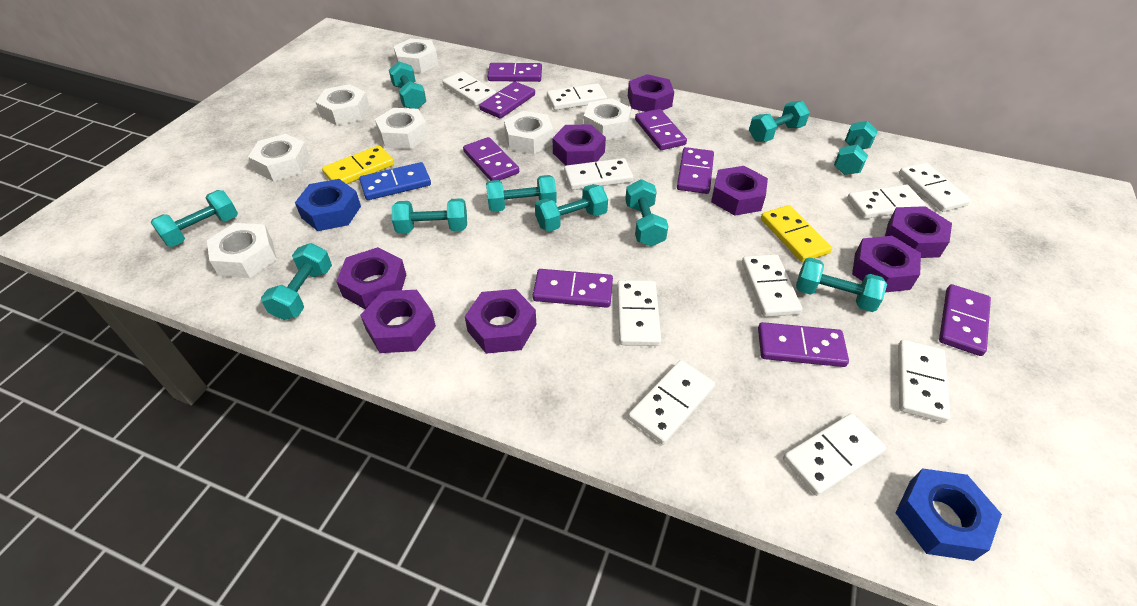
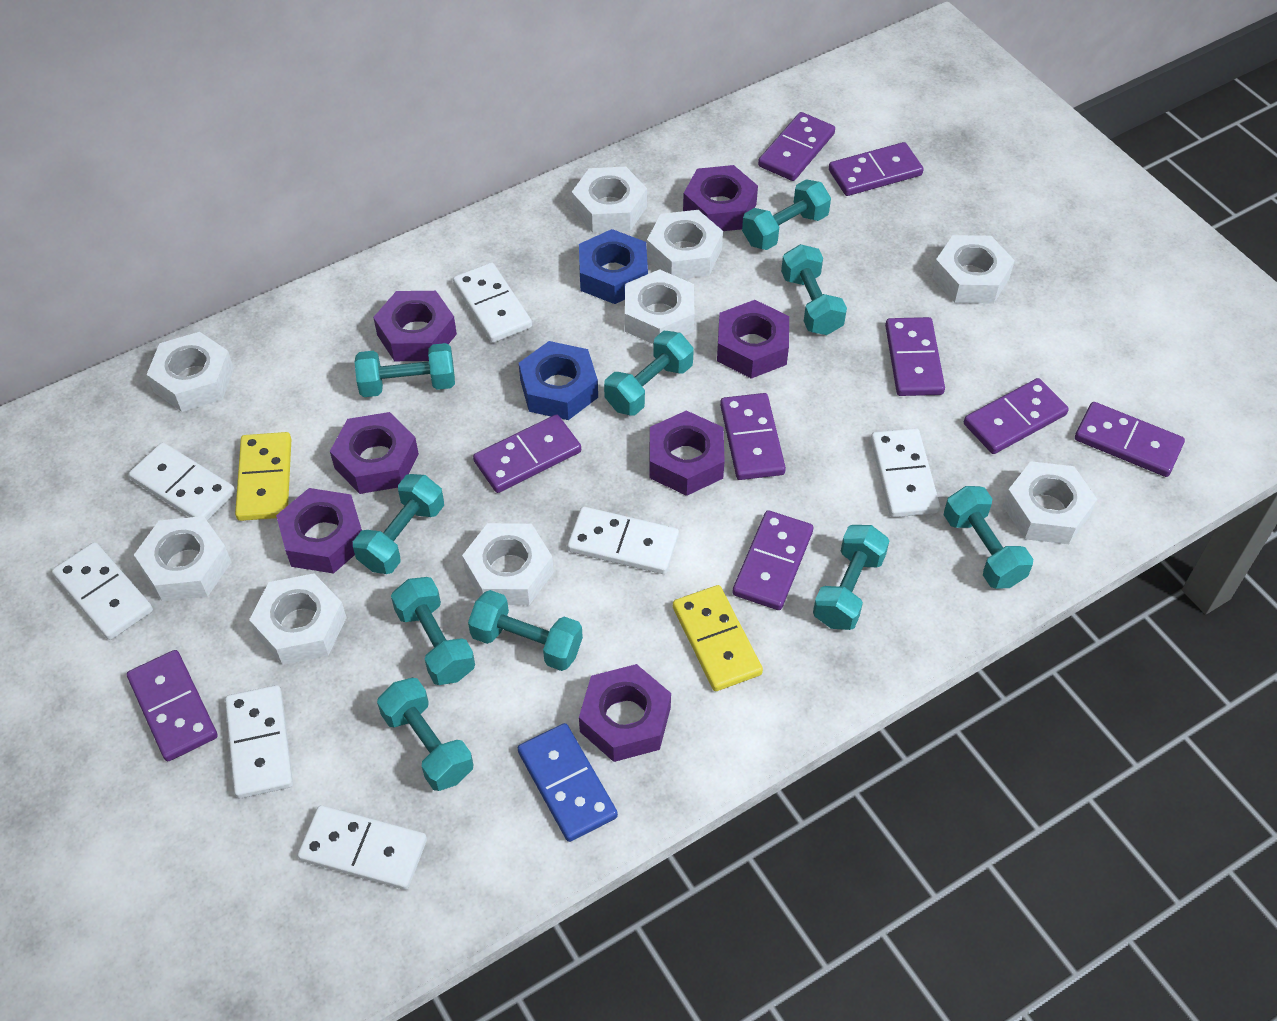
purple domino: [463,137,519,181] [479,81,535,119] [487,63,542,82] [533,269,613,308] [635,109,687,150] [677,147,714,194] [758,322,849,367] [939,284,991,356] = 8 -> [127,650,218,761] [473,414,581,493] [720,393,786,480] [733,510,813,610] [758,112,835,181] [829,142,924,196] [885,317,945,396] [964,378,1069,454] [1075,402,1185,477] = 9
purple nut: [336,247,406,309] [360,290,436,353] [465,289,536,354] [553,124,606,166] [628,74,674,112] [711,166,768,216] [852,236,921,292] [885,206,952,258] = 8 -> [276,488,362,574] [330,412,419,494] [373,291,457,361] [579,664,671,762] [650,410,725,496] [683,165,758,231] [717,300,789,379] = 7
white domino: [442,71,496,106] [547,83,607,110] [564,158,633,190] [617,280,661,346] [628,360,715,445] [742,254,802,317] [783,413,886,496] [847,185,926,219] [898,340,950,423] [899,162,971,212] = 10 -> [52,542,153,640] [129,442,236,521] [225,685,293,798] [298,805,427,890] [453,262,532,343] [567,507,679,574] [871,428,940,517] = 7
white nut: [207,223,277,278] [248,134,310,181] [315,84,370,125] [375,108,429,149] [393,38,438,73] [504,111,553,154] [583,99,631,140] = 7 -> [134,516,231,601] [146,332,234,412] [249,573,347,665] [462,523,554,605] [572,167,647,233] [625,269,695,344] [647,210,723,279] [932,235,1015,304] [1003,461,1097,544] = 9

